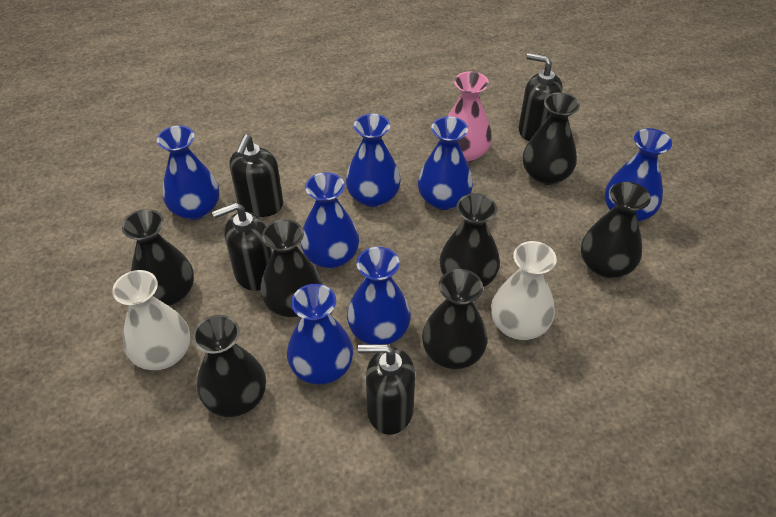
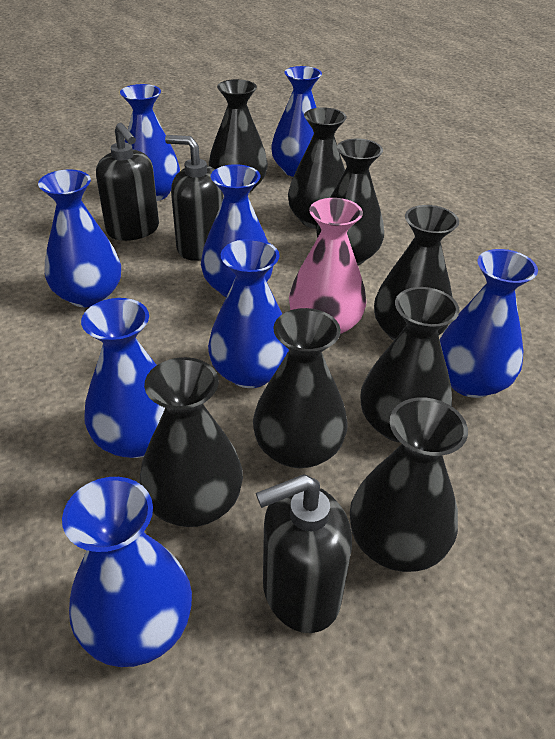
black soap dispenser: [212,203,272,291] [230,135,283,217] [358,344,415,435] [519,53,562,141] = 4 -> [96,123,159,241] [165,135,223,261] [256,474,352,633] = 3
black vase: [122,209,194,306] [193,315,266,417] [260,219,322,317] [422,269,488,369] [440,193,500,287] [523,92,580,185] [581,182,651,278] = 7 -> [139,357,243,527] [209,79,268,193] [253,308,348,468] [288,107,347,229] [316,139,384,265] [350,397,468,572] [360,287,460,442] [374,205,459,341] = 8
blue vase: [157,126,219,220] [287,284,353,385] [300,172,359,268] [346,113,401,207] [347,247,411,345] [418,116,473,210] [605,128,672,221] = 7 -> [38,169,121,307] [62,477,192,667] [81,298,165,458] [120,84,180,201] [201,164,273,297] [208,239,289,388] [271,66,322,177] [440,249,538,398] = 8
white vase: [112,270,190,370] [491,241,557,340] = 2 -> none = 0

